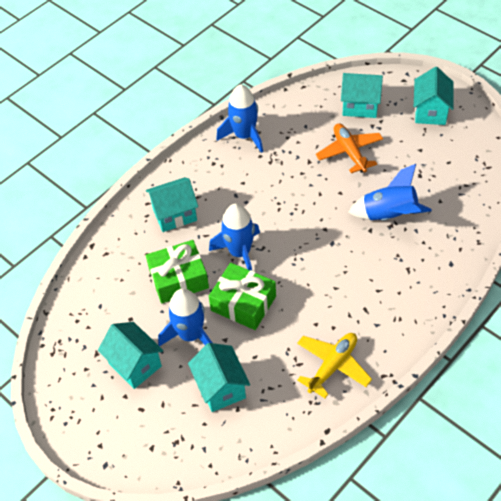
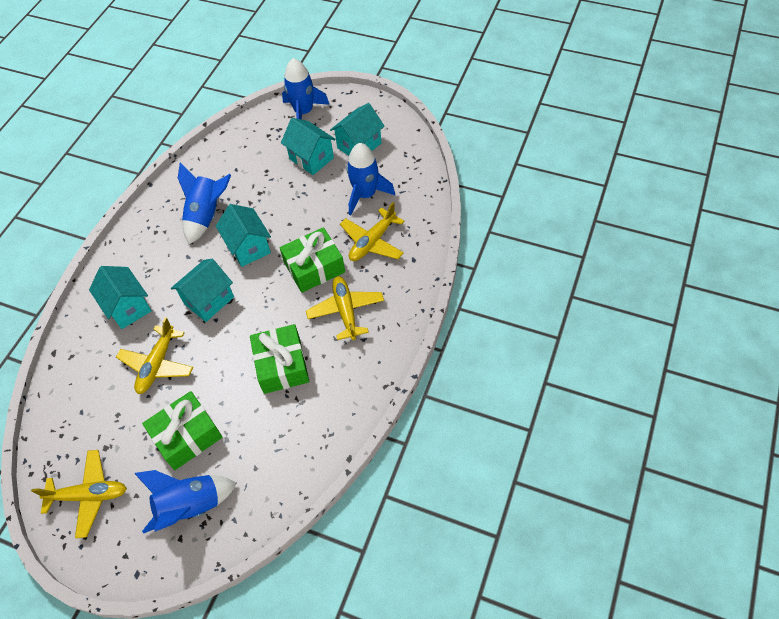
green gift: [146,240,209,303] [209,263,276,330] = 2 -> [142,391,223,470] [250,324,309,394] [280,227,345,293] = 3
orange plane: [316,123,383,173] = 1 -> none = 0
yellow plane: [297,333,372,398] = 1 -> [31,450,127,538] [116,317,193,394] [306,276,384,340] [340,202,404,261] = 4

